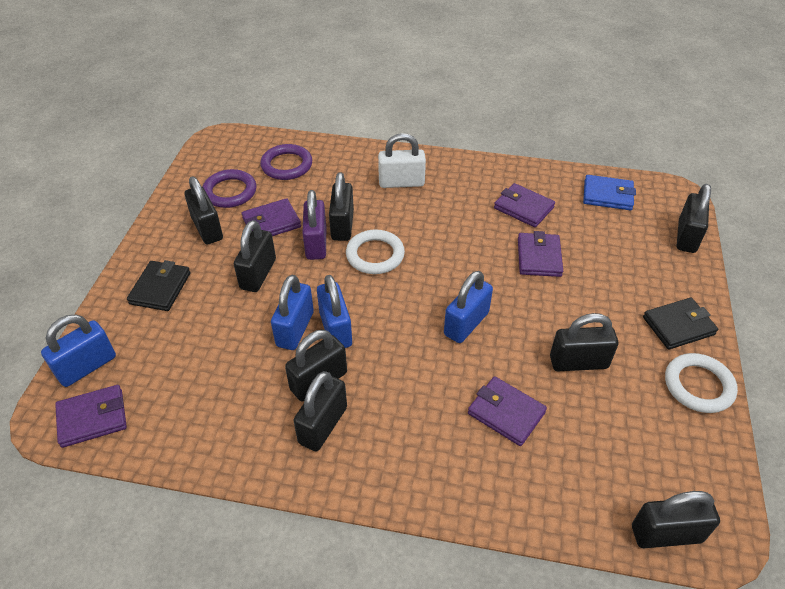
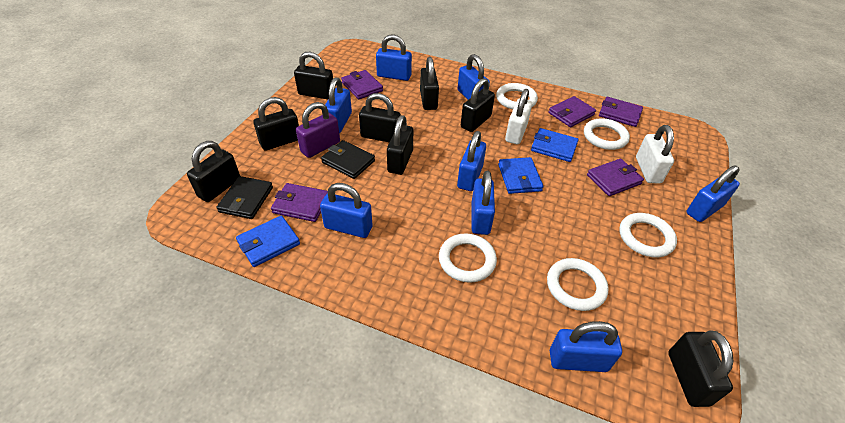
blue padlock: [41,315,116,387] [271,275,314,350] [317,275,352,348] [444,271,493,343] = 4 -> [320,183,372,238] [325,77,352,133] [376,34,412,81] [457,131,486,191] [458,54,490,100] [472,171,495,235] [550,321,622,372] [686,165,740,222] = 8
blue wallet: [583,175,636,210] = 1 -> [236,216,300,267] [498,157,543,194] [531,128,578,162] = 3
purple ring: [202,169,256,208] [260,144,312,180] = 2 -> none = 0
white padlock: [378,133,426,188] = 1 -> [505,89,532,145] [636,125,674,183] = 2
white ring: [346,229,405,274] [665,353,738,413] = 2 -> [439,233,497,283] [496,83,538,109] [547,258,609,311] [584,118,630,150] [619,213,677,258] = 5

